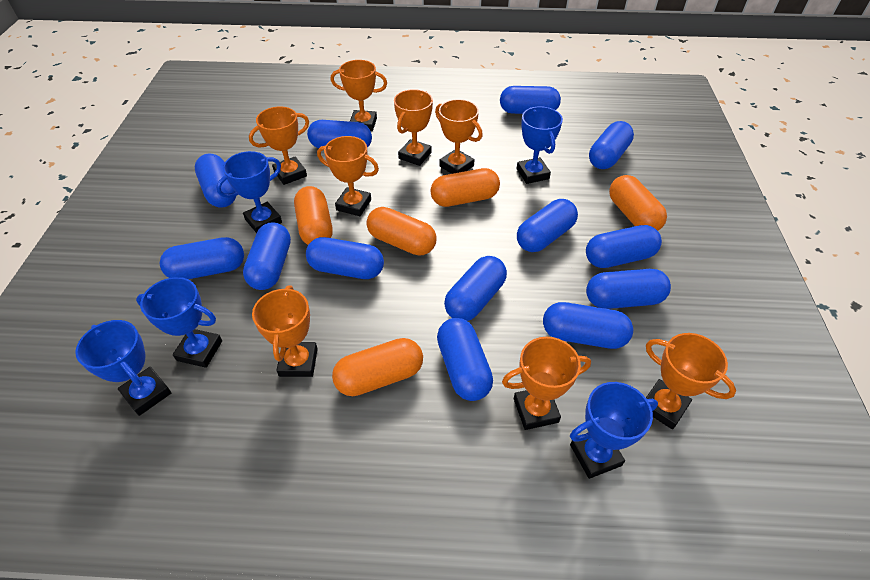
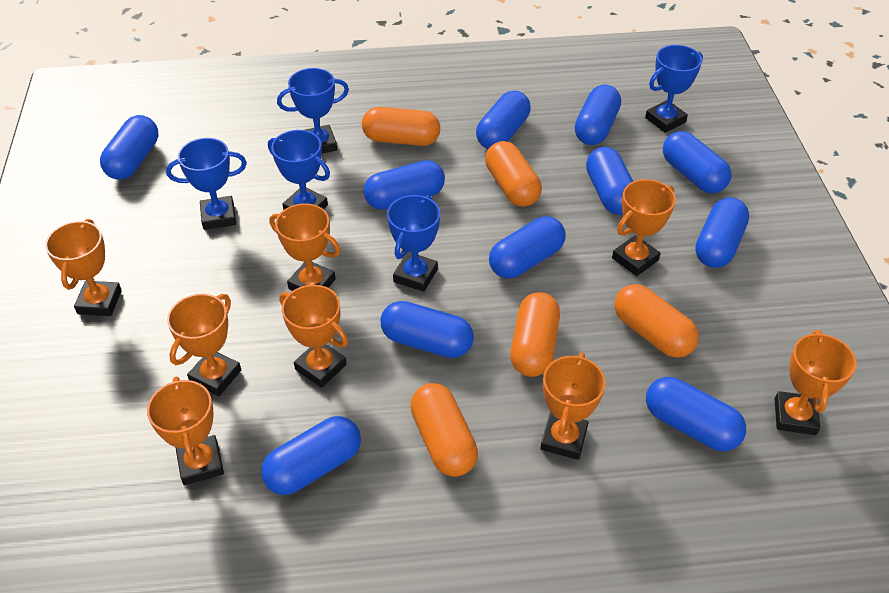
blue capsule: [160,237,244,279] [195,154,236,208] [243,222,291,290] [306,237,384,279] [307,120,372,148] [437,318,493,401] [444,256,507,321] [500,86,561,114] [517,199,578,252] [543,302,633,349] [586,225,662,268] [586,269,671,309] [589,121,634,169] = 13 -> [100,115,158,180] [261,416,361,495] [364,160,445,210] [380,301,474,358] [476,91,531,149] [489,216,565,278] [575,85,621,145] [586,147,633,215] [646,377,746,451] [663,131,732,193] [695,197,749,268] = 11

